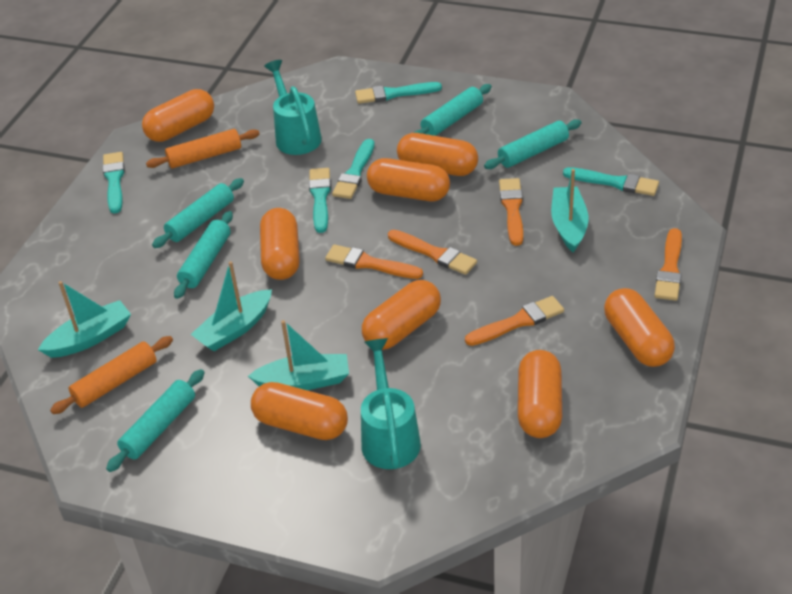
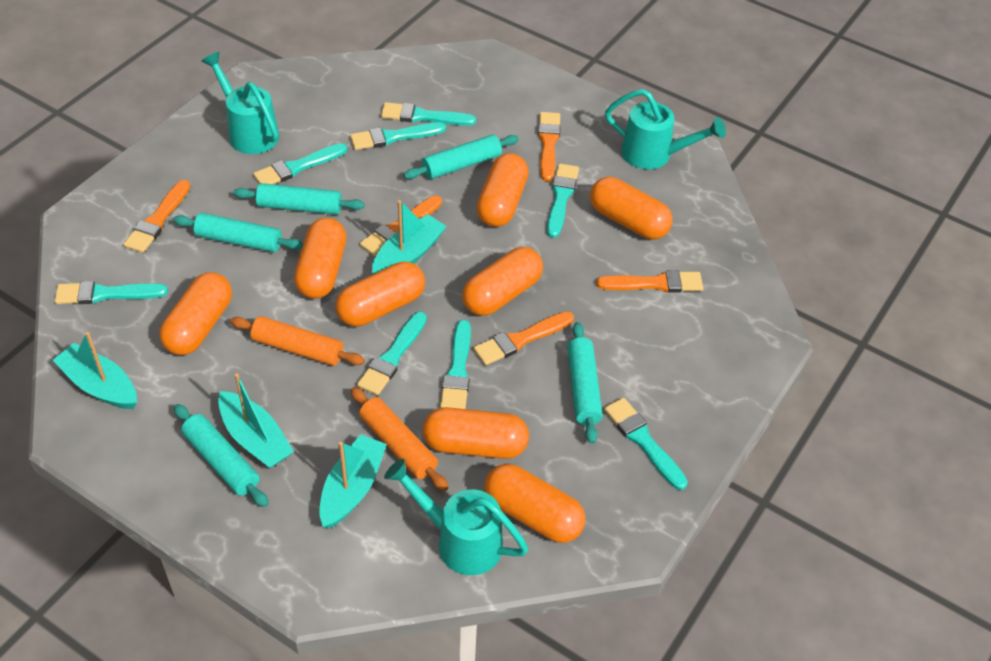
turquoise brush: [103,152,125,214] [309,168,331,233] [332,139,375,199] [355,82,442,104] [563,167,659,196] = 5 -> [55,281,168,304] [253,143,347,184] [350,122,446,150] [357,312,427,395] [381,102,476,126] [440,320,471,409] [547,164,579,238] [604,397,688,490] = 8
turquoise watering can: [264,60,322,155] [361,338,421,469] = 2 -> [201,52,279,154] [384,459,528,575] [605,89,726,169] = 3

